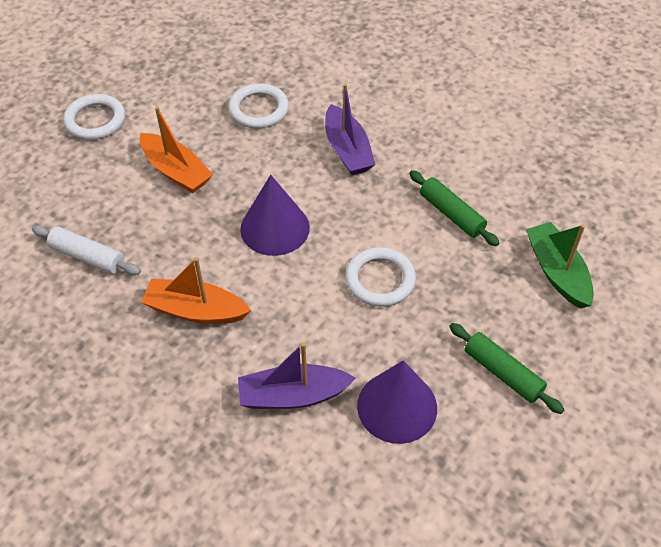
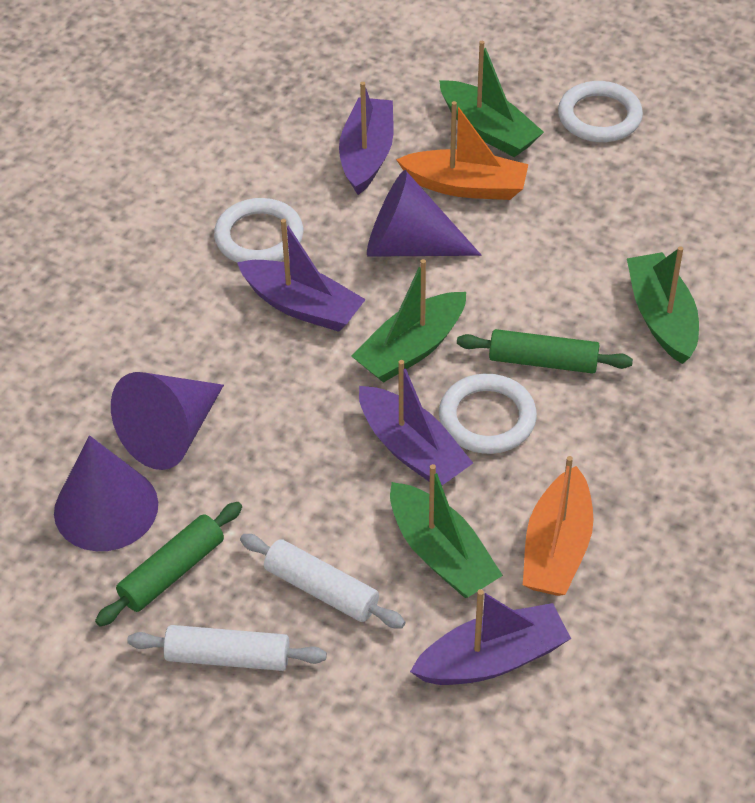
green boat: [526,222,594,309] = 1 -> [352,259,466,383] [390,464,503,598] [439,41,544,157] [627,246,699,364] = 4
purple boat: [238,342,356,409] [325,84,375,175] = 2 -> [237,219,366,332] [339,82,393,195] [359,360,473,485] [410,589,571,685] = 4
purple cone: [240,175,310,256] [357,360,437,444] = 2 -> [54,435,158,551] [111,372,224,470] [367,170,481,257] = 3
white rolling pin: [32,225,141,275] = 1 -> [127,625,327,671] [240,534,405,629] = 2

